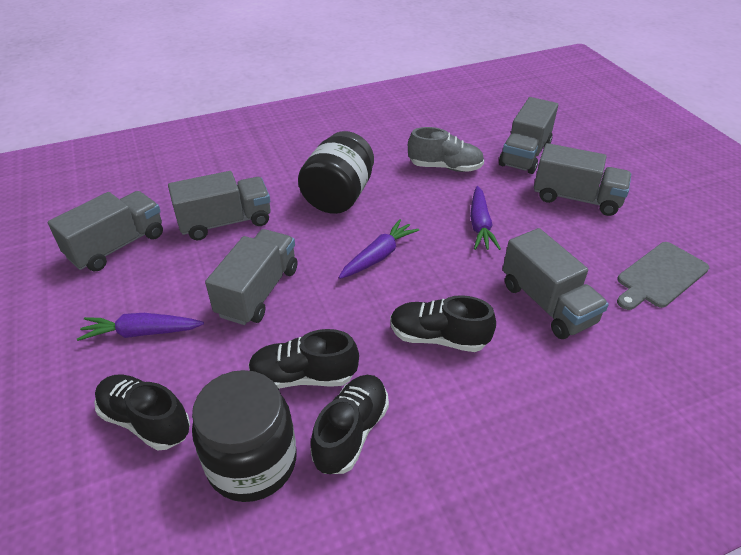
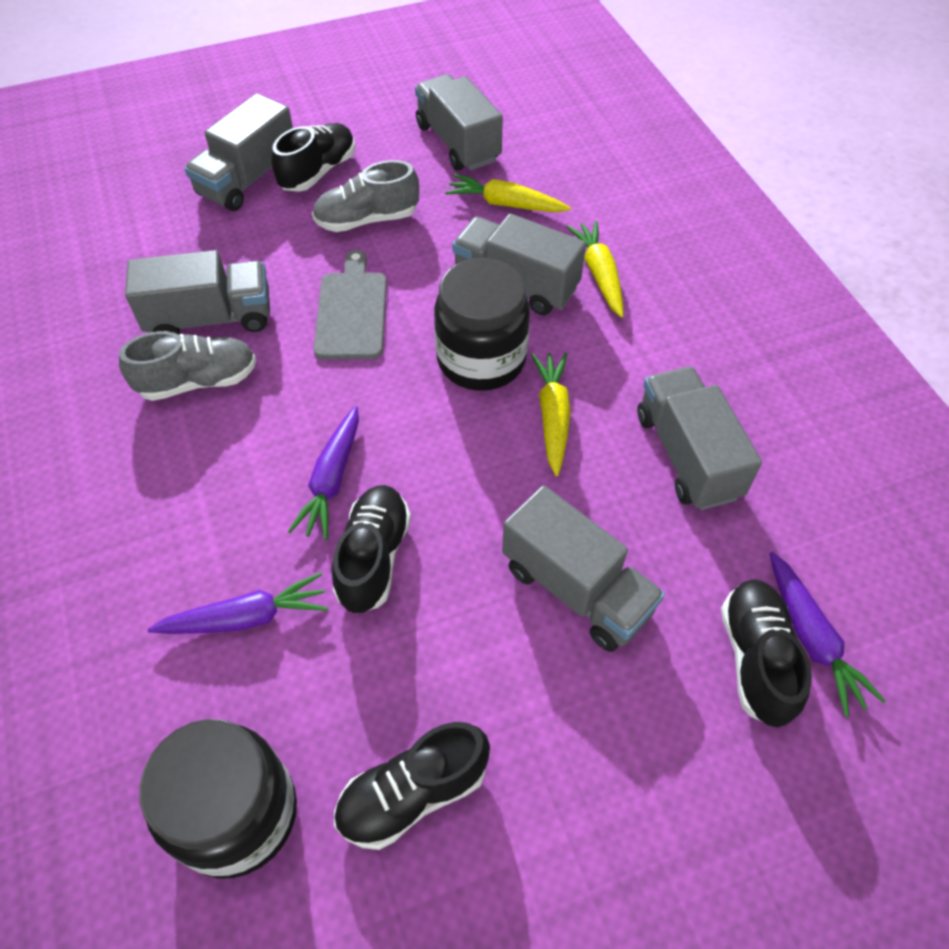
grey shoe: [408,127,484,172] = 1 -> [119,331,256,401] [312,160,419,232] = 2
yellow carrot: none = 0 -> [445,174,571,212] [531,353,571,476] [566,220,624,318] = 3

